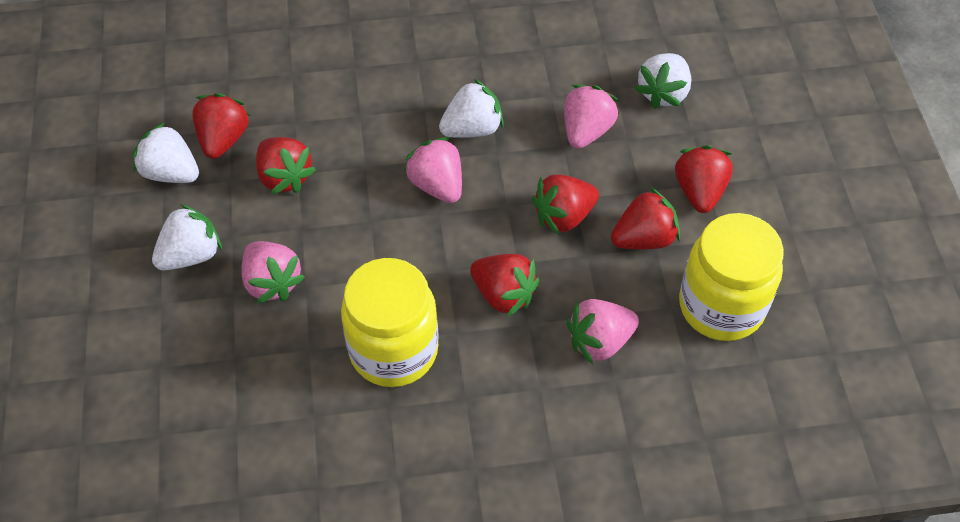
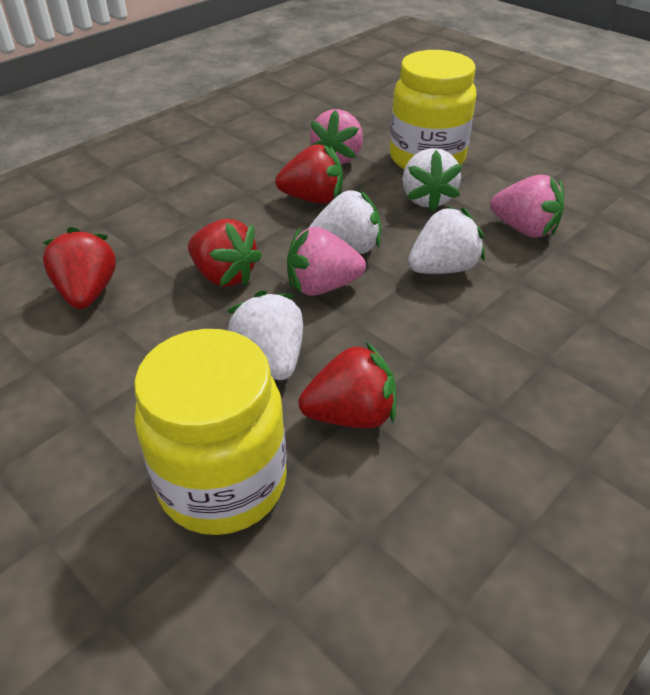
pink strawberry: [241,241,305,303] [404,137,462,203] [564,85,619,149] [567,299,639,365] = 4 -> [287,227,366,296] [310,109,363,165] [490,175,564,238] = 3
red strawberry: [192,93,250,159] [256,137,316,194] [470,254,539,317] [532,175,599,235] [611,187,680,250] [675,145,733,213] = 6 -> [42,227,116,309] [188,219,262,287] [275,144,343,204] [298,342,396,429] = 4

